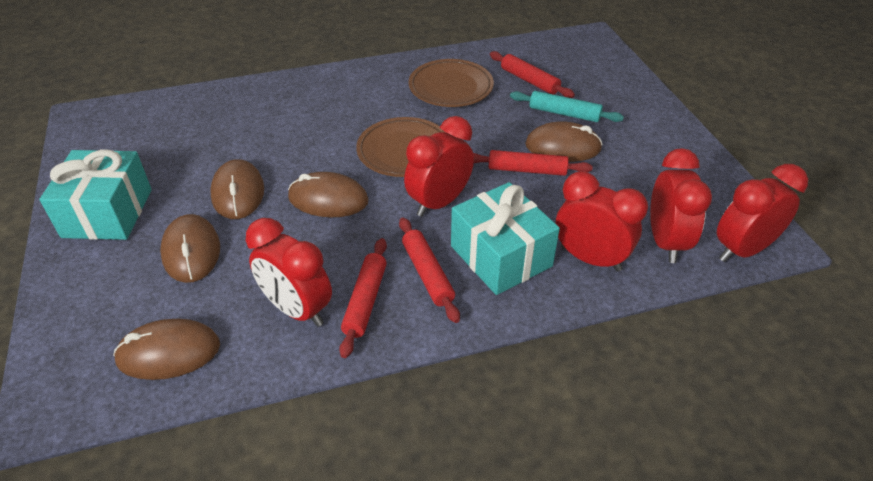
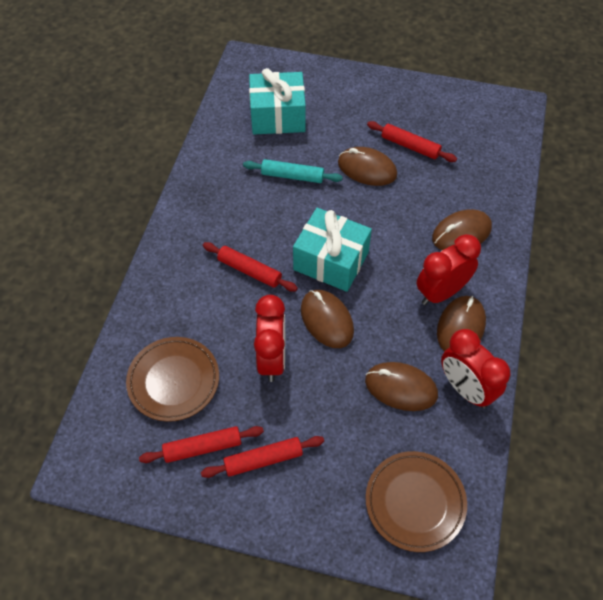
red clock: [246,218,332,327] [404,116,474,217] [556,172,648,272] [650,148,712,263] [717,164,808,262] = 5 -> [254,295,285,382] [416,234,481,305] [441,329,510,409] = 3

